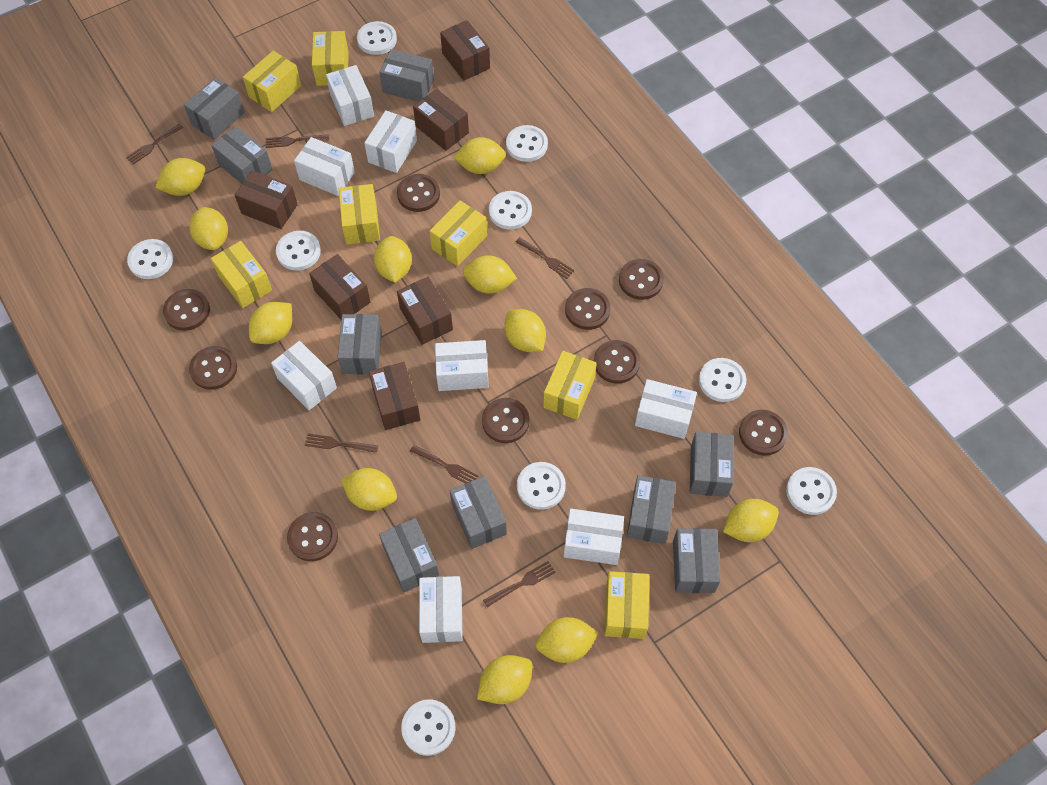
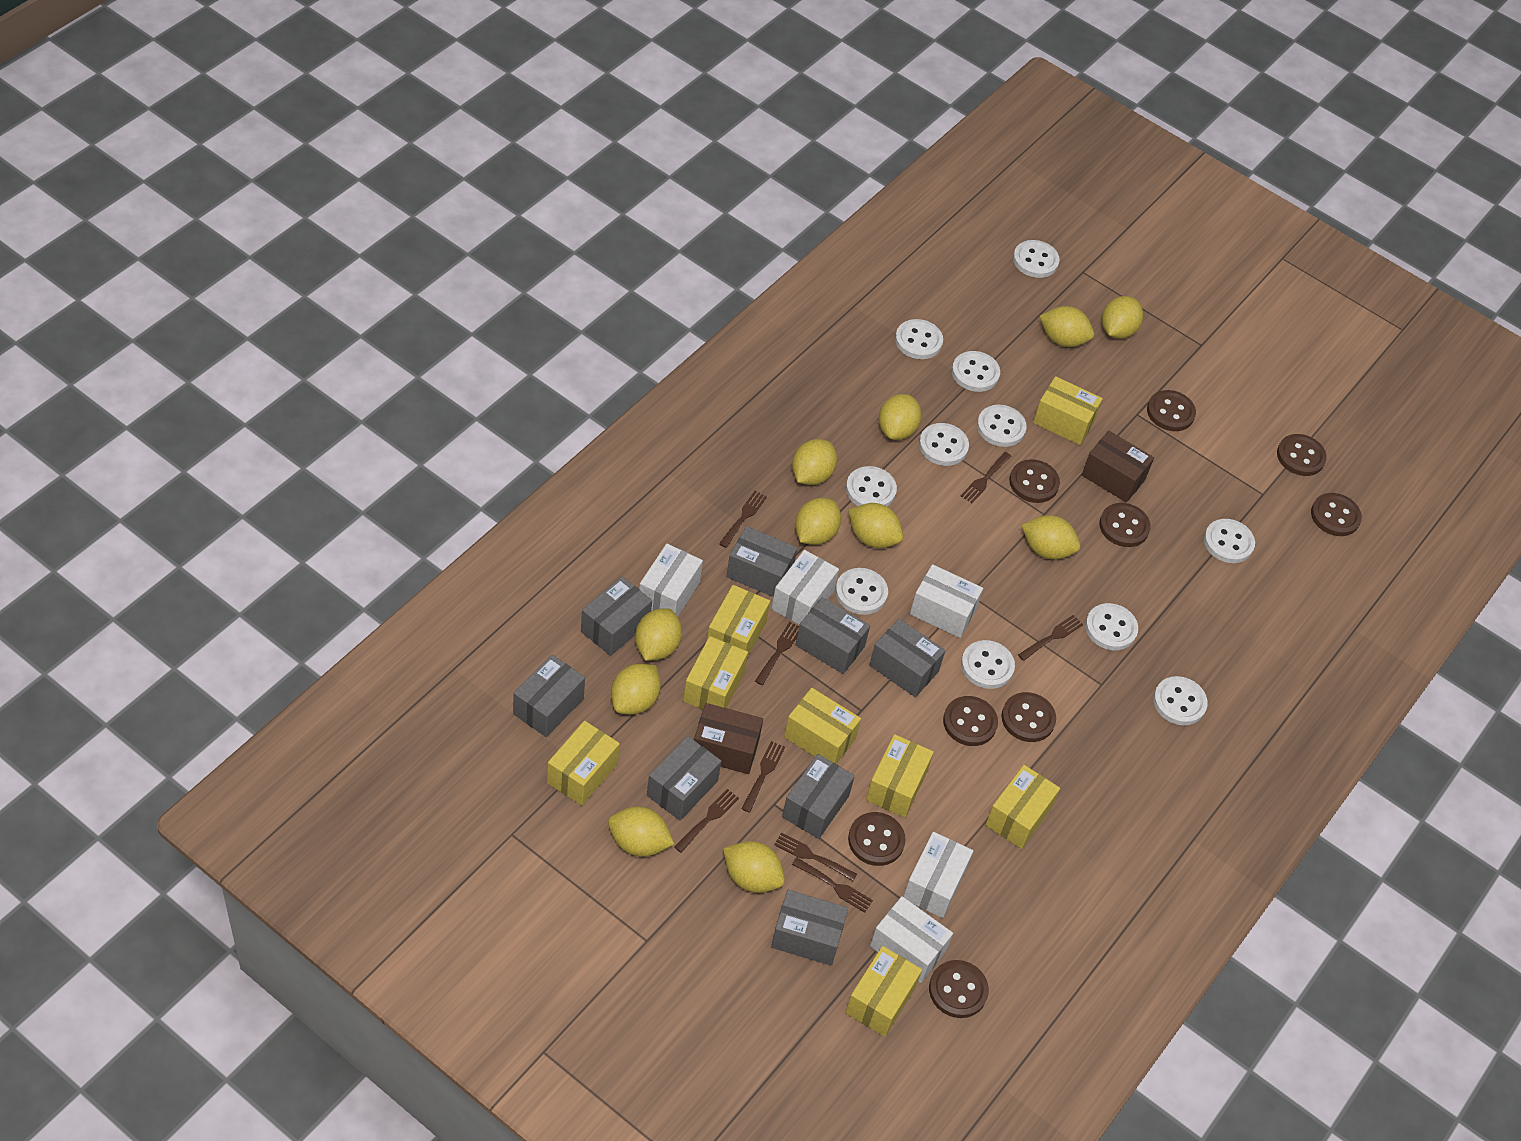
brown box: [235,170,298,229] [309,254,371,319] [369,362,421,430] [397,277,453,345] [413,89,469,151] [440,20,490,81] = 6 -> [694,703,763,774] [1082,431,1154,503] = 2
brown fork: [126,124,183,164] [266,135,329,148] [305,434,378,453] [410,445,479,483] [483,561,556,607] [516,237,574,279] = 6 -> [674,789,739,853] [719,491,767,548] [741,741,785,813] [755,622,799,685] [774,832,857,881] [792,857,873,913] [961,452,1011,503] [1018,615,1083,661] = 8
grey box: [184,77,245,140] [211,126,273,184] [338,314,382,375] [379,49,434,102] [379,518,439,593] [449,476,507,549] [627,475,676,544] [673,528,720,593] [690,432,734,497] = 9 -> [513,655,585,737] [581,576,652,656] [647,736,721,821] [726,526,797,597] [771,890,848,966] [782,754,855,839] [795,597,870,674] [869,619,945,697] = 8
white box: [271,341,337,410] [294,137,355,196] [326,65,374,126] [364,110,417,173] [419,576,463,643] [435,340,489,391] [564,509,624,565] [635,379,697,439] = 8 -> [639,544,703,617] [771,550,839,625] [870,896,953,983] [903,832,973,918] [910,564,983,638] = 5
white button: [127,239,173,279] [276,231,321,271] [357,21,397,55] [401,699,455,756] [489,191,532,230] [506,125,548,162] [517,462,566,510] [699,358,747,402] [786,467,837,515] = 9 -> [835,568,888,615] [846,466,897,507] [895,319,943,359] [919,423,969,466] [952,351,1000,392] [961,640,1015,689] [977,405,1027,447] [1013,240,1060,278] [1085,603,1138,650] [1153,676,1208,725] [1204,519,1255,563] = 11
yellow box: [211,241,272,308] [243,51,301,112] [312,31,349,86] [339,184,380,244] [430,200,487,266] [543,351,597,420] [604,571,649,639] = 7 -> [547,721,620,806] [683,636,748,710] [707,585,770,657] [784,688,861,764] [845,946,922,1037] [866,734,934,818] [985,765,1060,849] [1033,376,1103,445] = 8

